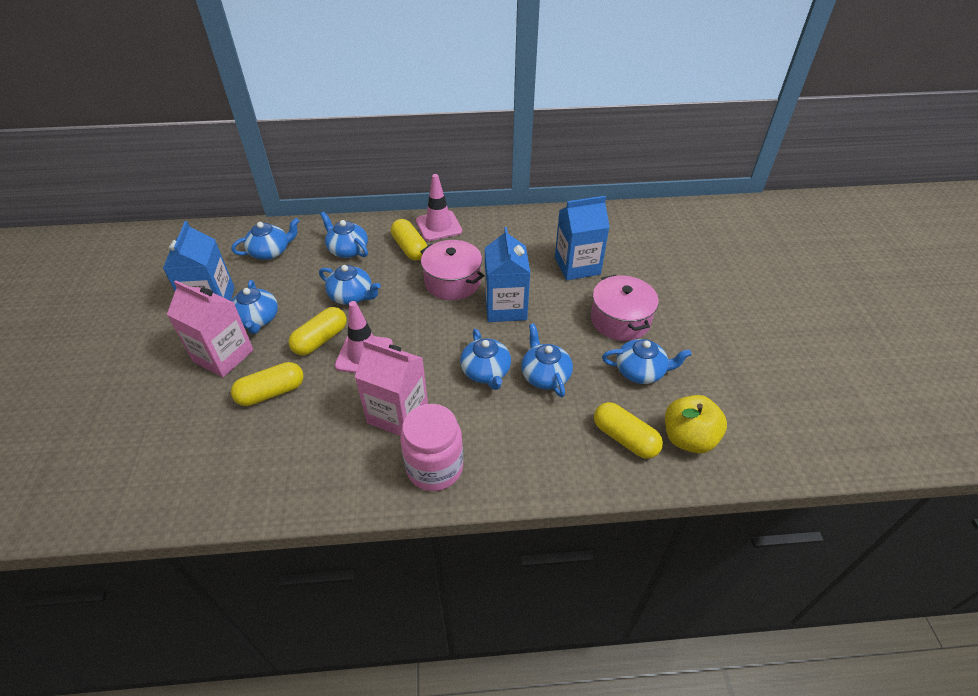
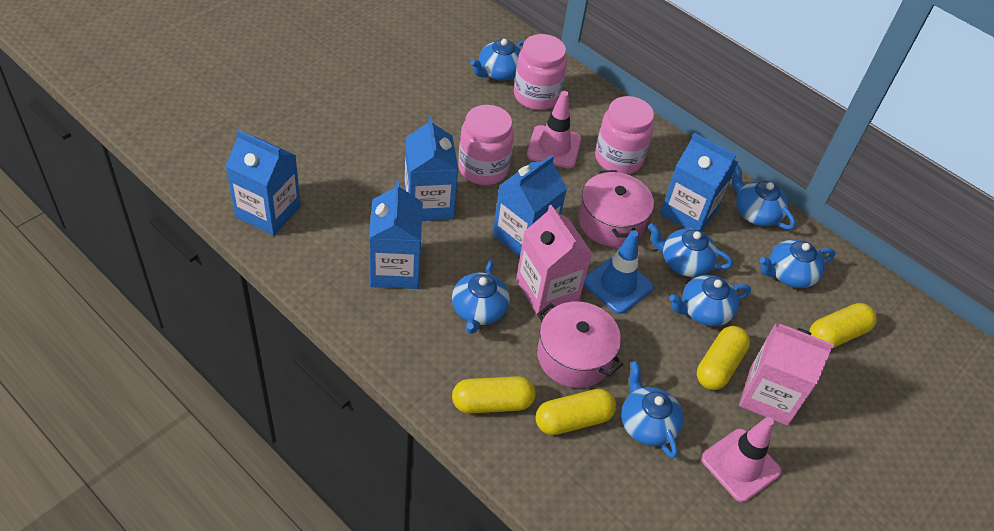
blue carton: [163,221,235,301] [485,227,530,322] [555,196,610,280] = 3 -> [226,130,301,236] [369,181,423,289] [404,116,458,221] [493,155,567,256] [660,133,738,231] = 5
blue traffic cone: none = 0 -> [584,230,654,314] = 1
pink jar: [400,404,463,491] = 1 -> [458,105,514,185] [514,34,567,110] [595,96,654,174] = 3
yellow apple: [665,395,727,453] = 1 -> none = 0

